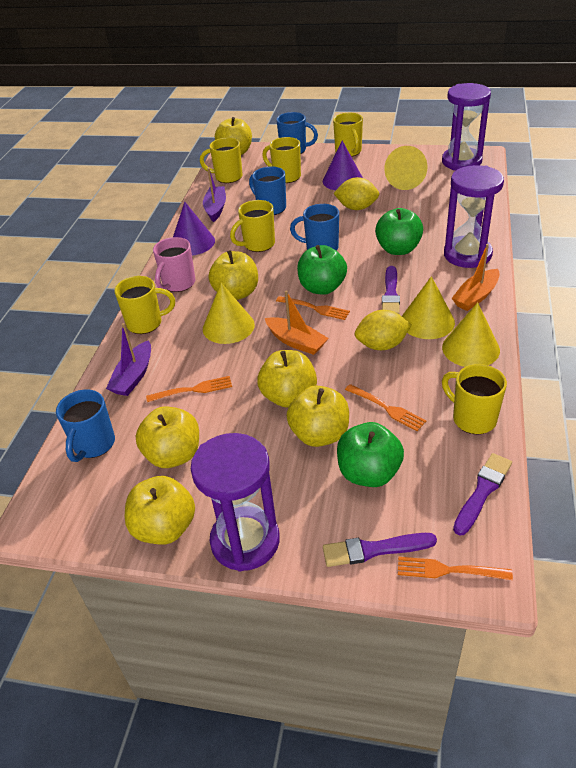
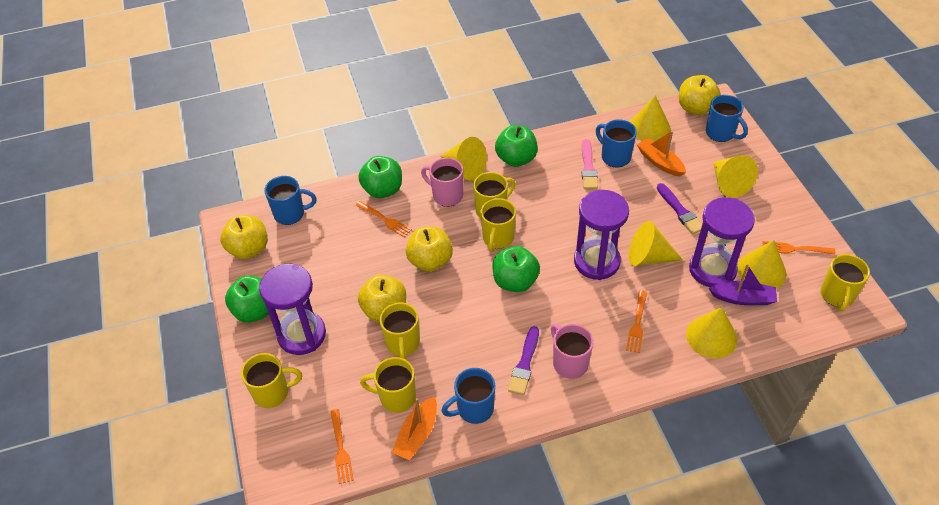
green apple: [297,245,347,295] [337,422,404,487] [375,208,423,255] = 3 -> [225,275,269,323] [358,156,402,198] [492,246,540,292] [495,125,538,167] = 4
pink brush: none = 0 -> [582,139,598,189] = 1
pink mug: [153,237,195,292] = 1 -> [421,158,463,207] [551,324,594,379] = 2
purple boat: [106,323,151,396] [203,168,226,222] = 2 -> [709,264,777,305] = 1
purple brush: [323,533,437,567] [382,266,400,314] [453,453,512,536] = 3 -> [508,326,539,395] [657,183,702,234] = 2
purple cone: [173,202,215,256] [323,141,363,190] = 2 -> none = 0
yellow apple: [125,476,195,545] [136,407,199,468] [209,250,258,300] [215,117,252,155] [257,350,317,408] [287,385,349,447] = 6 -> [220,215,267,259] [358,275,406,322] [406,226,453,272] [679,75,721,115] = 4
yellow cone: [203,283,255,344] [384,146,428,190] [402,276,455,339] [442,302,500,367] = 4 -> [440,137,487,181] [628,221,683,266] [630,95,671,141] [686,307,738,358] [713,155,758,198] [737,240,787,288] = 6
yellow lemon: [333,177,379,210] [355,310,412,350] = 2 -> none = 0

